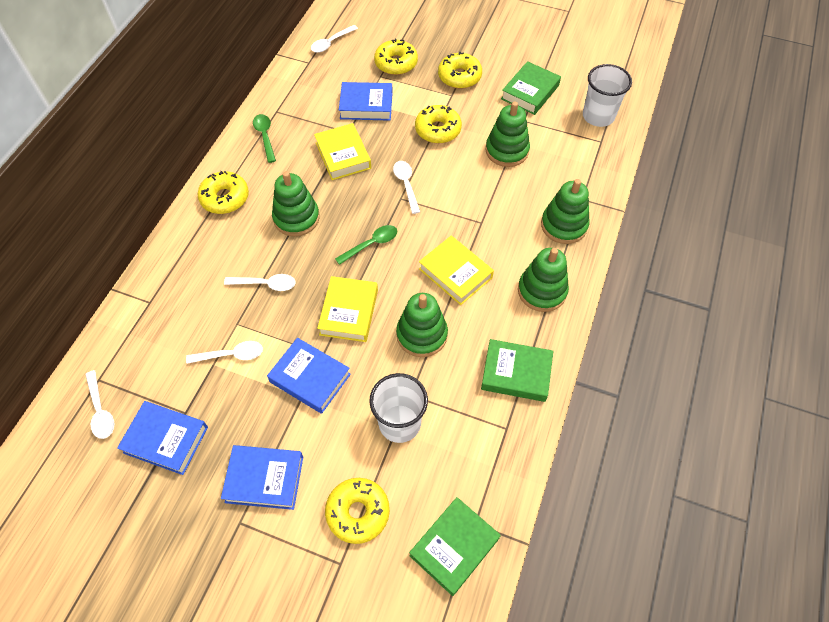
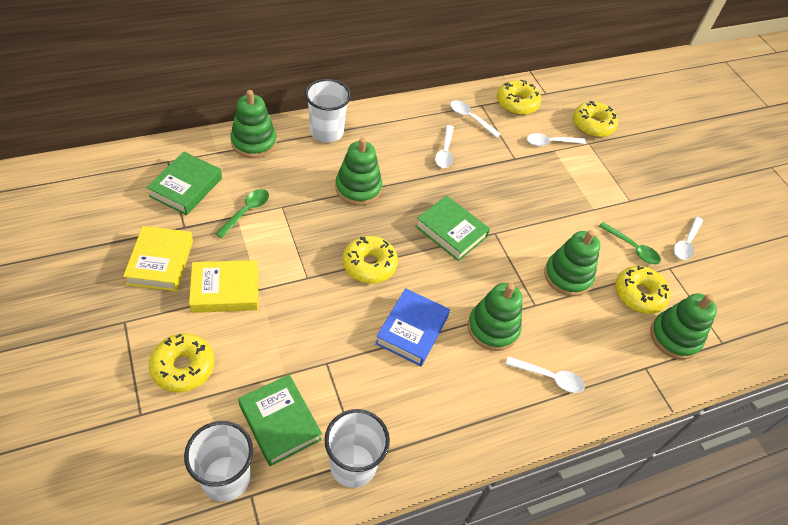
blue book: [117,401,208,475] [221,445,303,510] [267,338,351,414] [339,82,393,121] = 4 -> [375,288,450,366] = 1
white cup: [369,373,428,443] [583,64,632,127] = 2 -> [184,421,253,502] [305,79,351,143] [324,409,390,488] = 3
yellow book: [314,123,371,180] [317,276,378,342] [419,236,494,305] = 3 -> [123,226,193,291] [189,260,258,313] = 2

